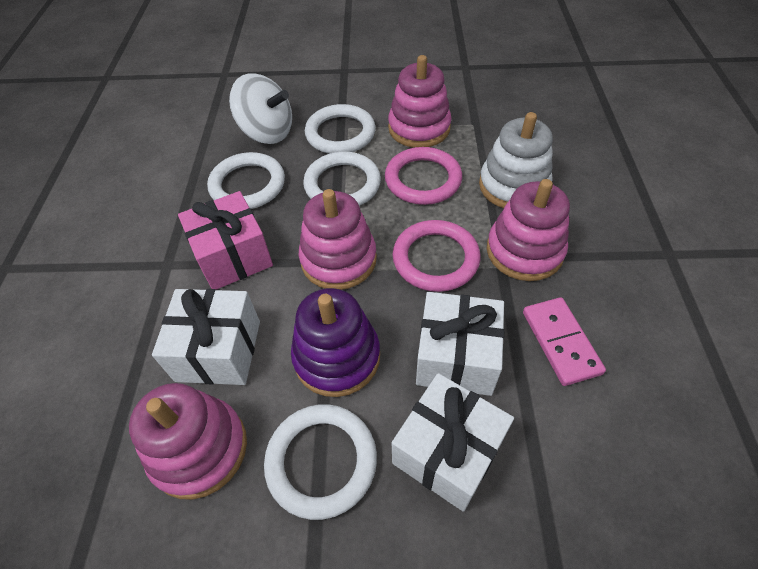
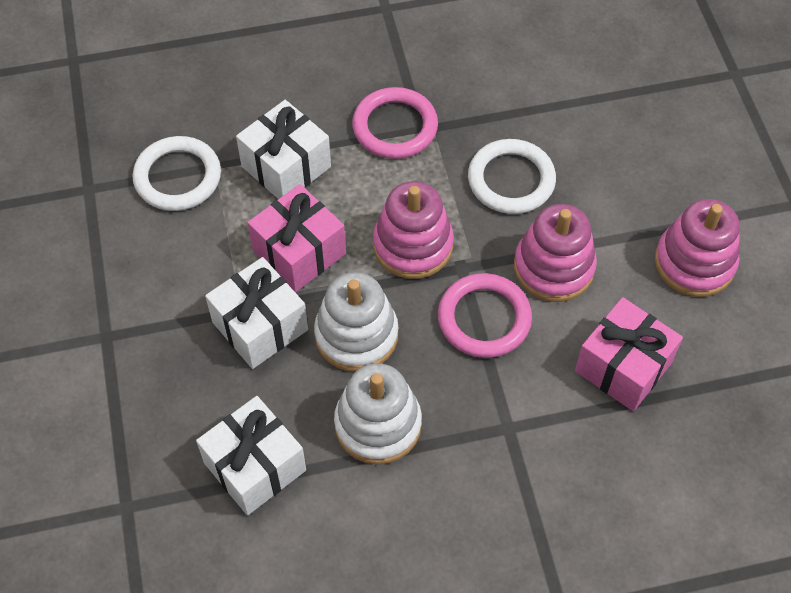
pink domino: [523,297,606,386] = 1 -> none = 0
pink gift: [178,191,273,290] = 1 -> [247,184,346,292] [575,297,683,411] = 2
pink stacking toy: [129,383,247,500] [299,189,377,290] [388,55,452,148] [487,179,570,281] = 4 -> [373,181,454,279] [514,204,597,302] [655,199,740,297] = 3
purple stacking toy: [291,288,380,397] = 1 -> none = 0
white ring: [207,152,285,209] [264,404,377,520] [303,152,381,206] [305,104,375,154] = 4 -> [132,136,221,211] [468,139,556,214] = 2
white spinning top: [229,73,292,144] = 1 -> none = 0
white stacking toy: [479,112,553,208] = 1 -> [314,272,398,372] [334,363,422,465] = 2

